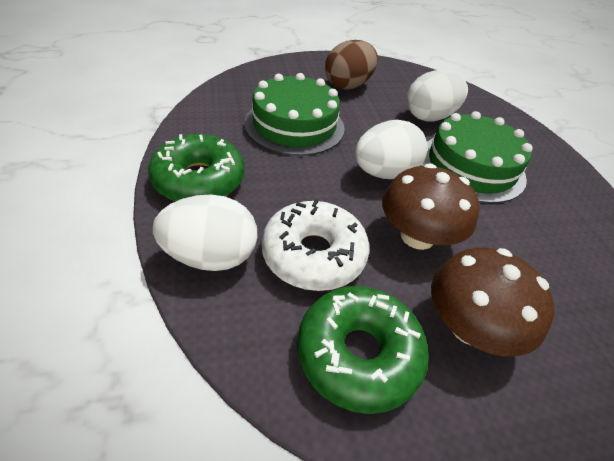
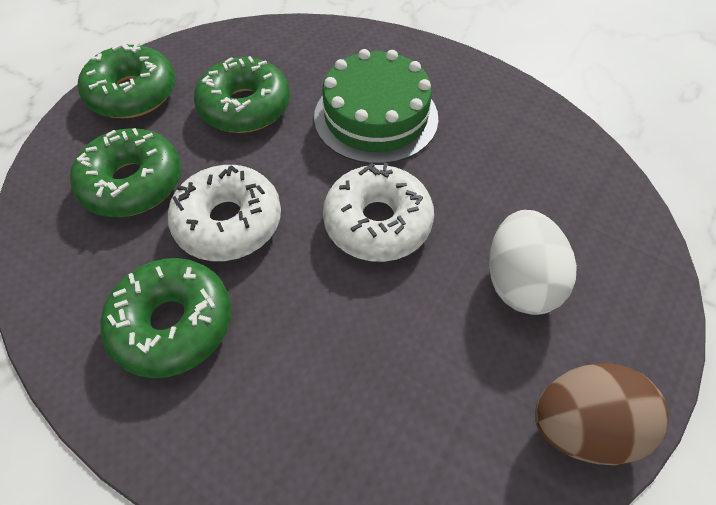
brown mushroom: [382,163,480,250] [431,247,555,356] = 2 -> none = 0
green cake: [244,73,345,156] [421,111,533,203] = 2 -> [314,49,438,164] = 1
green donut: [148,134,244,201] [297,286,429,414] = 2 -> [70,128,181,217] [78,42,175,118] [100,258,231,378] [194,56,290,133] = 4
white donut: [261,199,370,291] = 1 -> [168,165,281,261] [323,163,434,262] = 2
white egg: [153,195,258,271] [355,120,427,179] [407,70,468,122] = 3 -> [489,210,577,315] = 1

